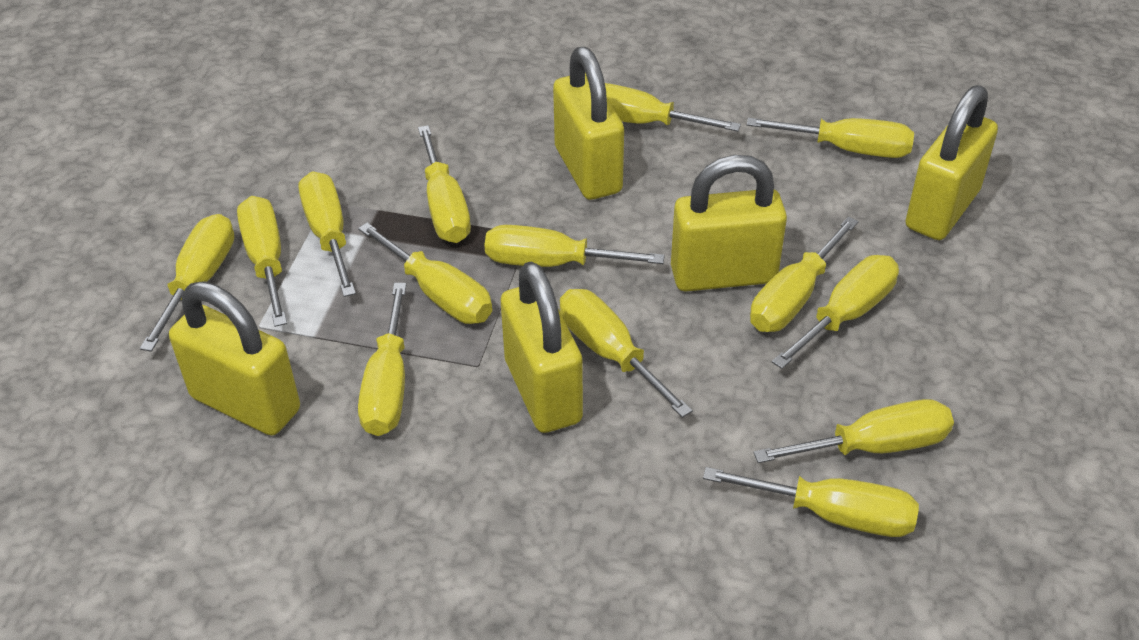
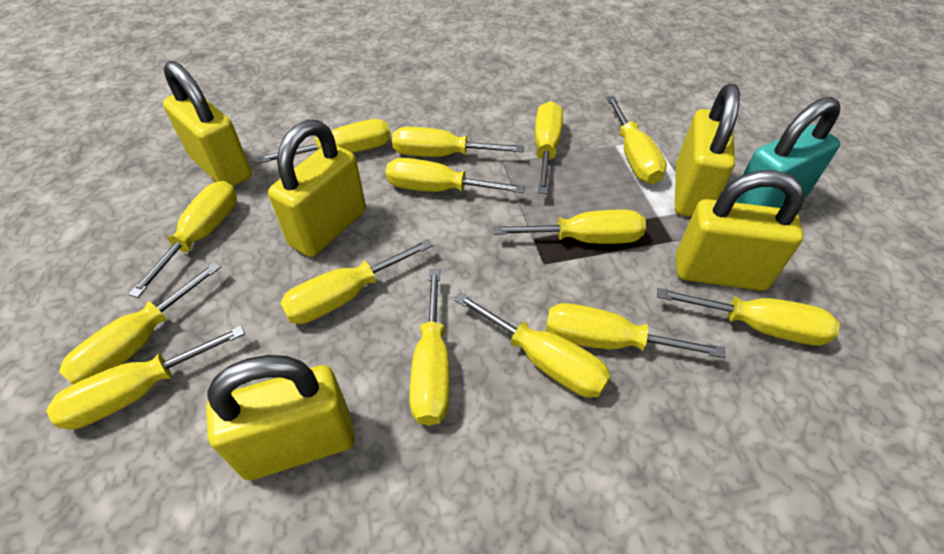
turquoise padlock: none = 0 -> [735,97,840,208] = 1

